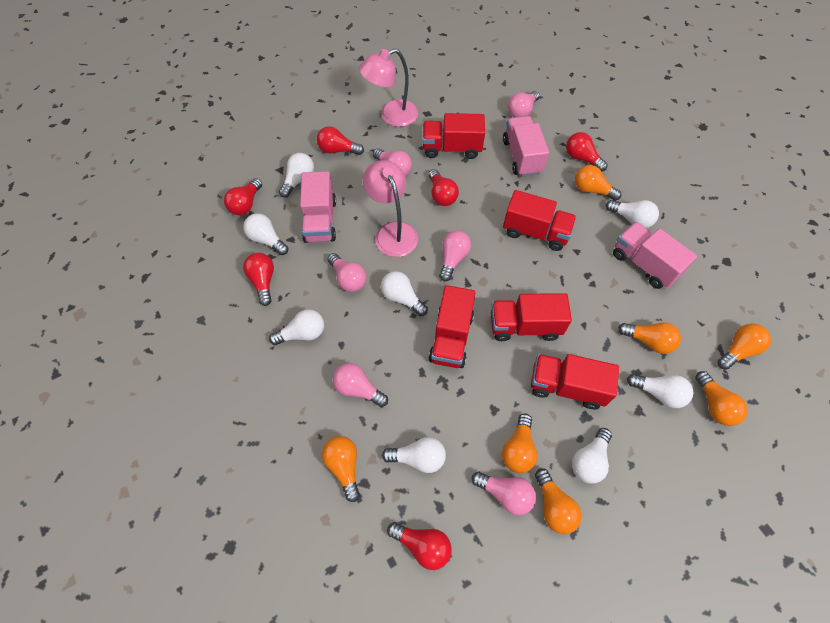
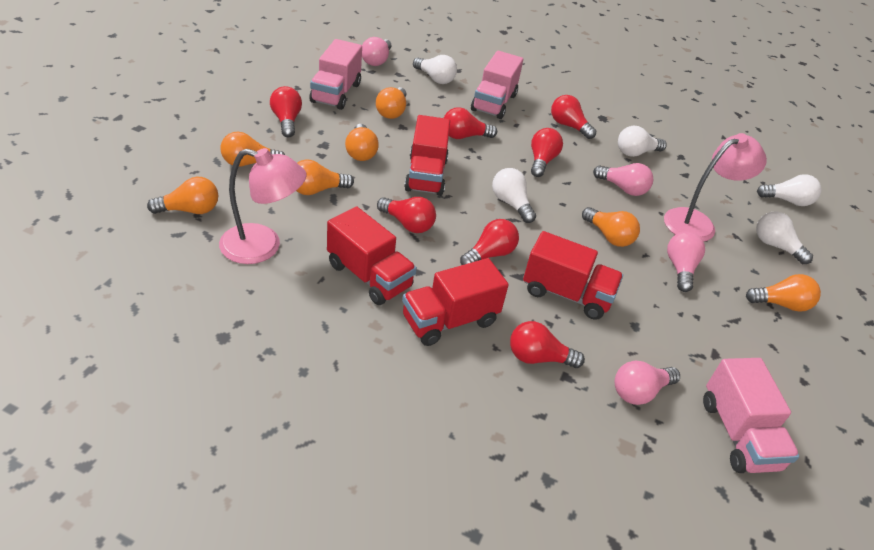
pink light bulb: [328,253,367,292] [333,363,388,407] [373,148,412,176] [439,230,471,281] [472,471,536,516] [508,91,540,118] = 6 -> [362,37,391,66] [593,163,653,196] [614,361,680,405] [667,231,705,292] = 4
red light bulb: [224,178,262,215] [243,253,274,306] [317,127,364,155] [387,522,452,570] [429,169,459,206] [566,132,608,172] = 6 -> [270,86,302,137] [377,197,436,233] [444,107,497,139] [460,219,519,265] [510,321,585,368] [531,128,563,177] [551,95,596,139] = 7
red truck: [423,113,485,159] [429,285,476,368] [491,293,572,341] [503,190,576,251] [531,354,619,409] = 5 -> [327,206,417,305] [402,258,509,346] [404,115,450,196] [523,231,623,320] = 4
white light bulb: [243,213,288,255] [269,309,324,345] [279,153,314,198] [381,271,428,316] [382,437,446,473] [572,428,612,484] [606,200,659,228] [627,374,694,408] = 8 -> [413,55,457,84] [492,168,536,223] [618,126,667,157] [756,211,813,264] [757,174,822,206] = 5

